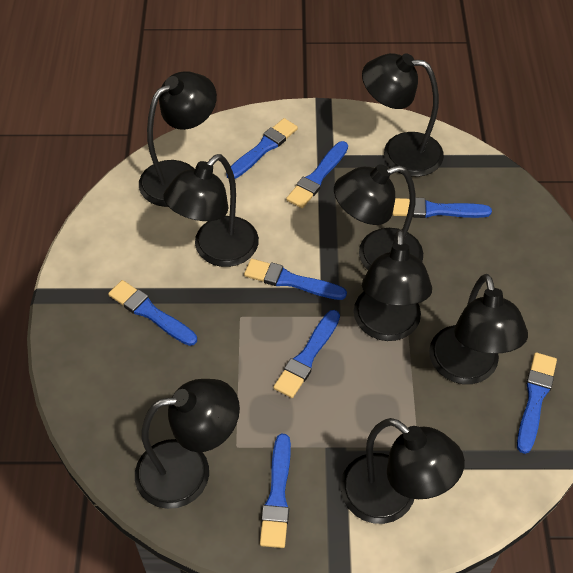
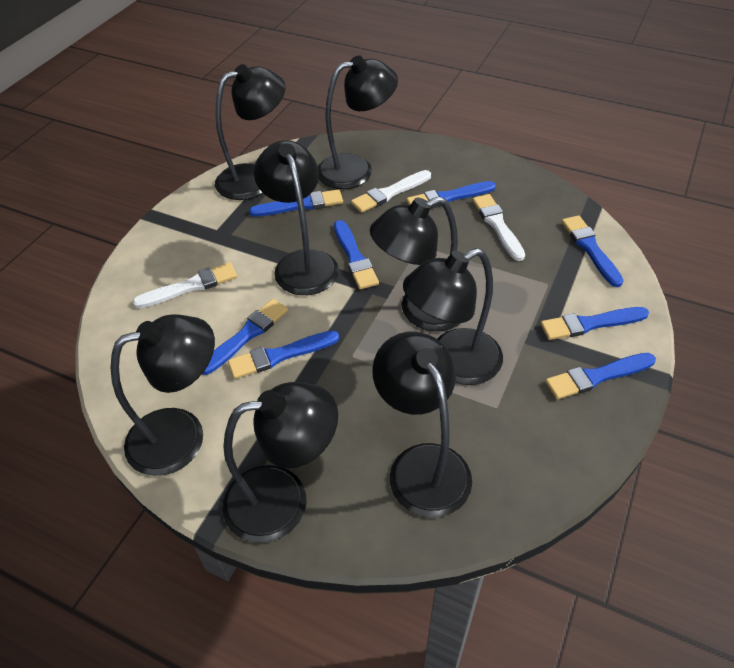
white brush: none = 0 -> [133,262,237,308] [351,170,431,213] [472,194,525,261] = 3

